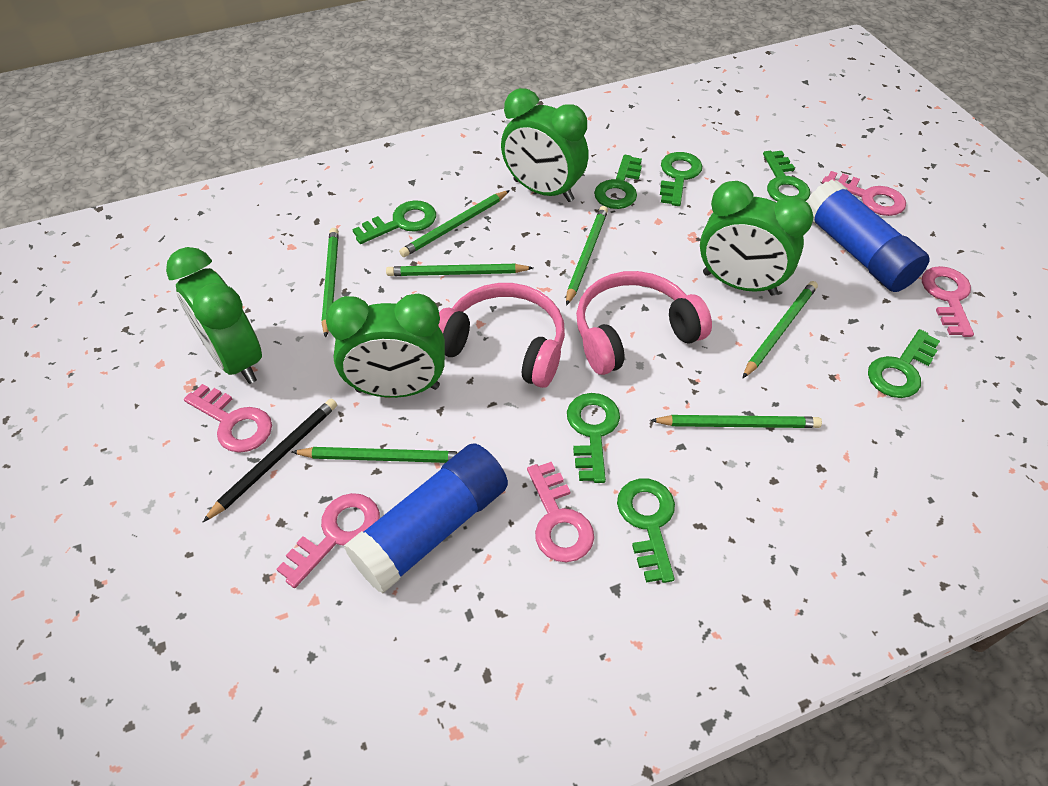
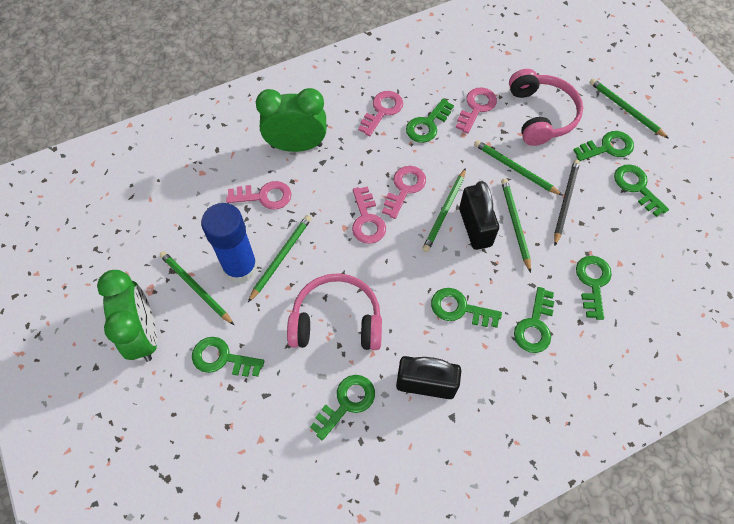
black padlock: none = 0 -> [396,356,461,399] [459,181,499,250] = 2
blue glue stick: [344,443,508,594] [806,180,930,292] = 2 -> [201,203,258,283] = 1
green clock: [166,247,262,384] [326,294,445,398] [501,88,589,202] [700,181,813,296] = 4 -> [97,270,157,362] [256,88,326,152] = 2
green key: [352,200,436,244] [567,393,620,483] [594,155,642,209] [617,479,675,583] [660,152,702,206] [763,151,810,202] [868,329,940,398] = 7 -> [192,337,265,377] [310,375,375,440] [406,99,454,143] [431,288,502,328] [514,287,554,353] [573,131,634,161] [576,256,612,320] [614,164,669,217] = 8
green pencil: [292,447,458,463] [322,228,339,338] [386,264,533,276] [399,190,510,257] [566,206,608,306] [650,415,822,428] [743,281,818,378] = 7 -> [159,251,234,325] [248,215,312,302] [422,168,466,252] [474,140,563,196] [501,179,531,273] [589,78,669,139] = 6

